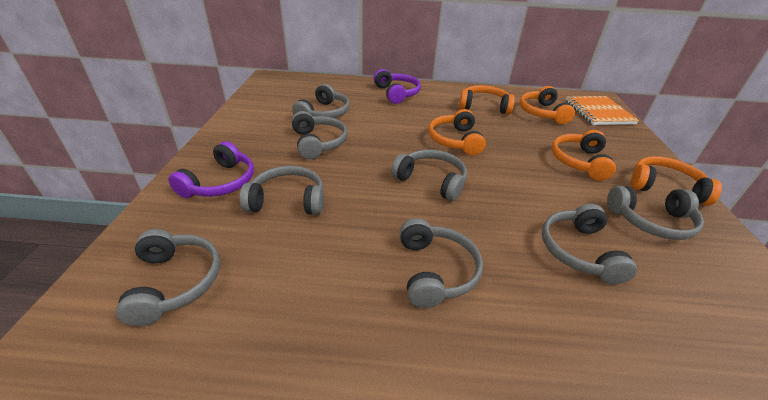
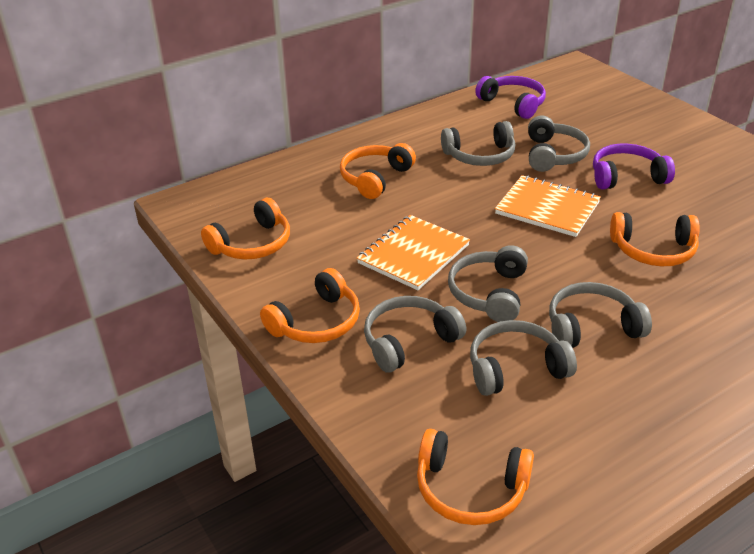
grey headphones: [116,229,220,326] [240,166,324,215] [291,111,348,159] [292,84,350,118] [391,150,467,201] [400,218,483,308] [542,204,637,284] [607,186,704,240] = 8 -> [364,296,466,373] [441,121,515,166] [448,245,528,322] [470,320,577,396] [528,115,590,172] [549,282,652,348] = 6
orange notebook: [566,96,639,125] = 1 -> [357,215,470,290] [495,175,601,237] = 2

